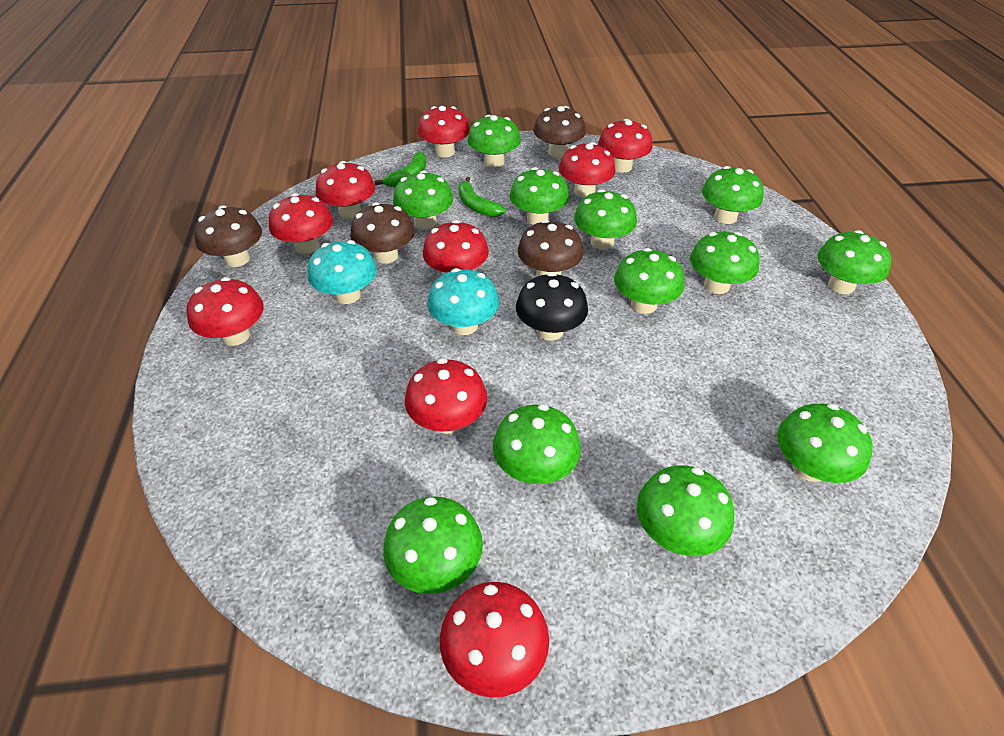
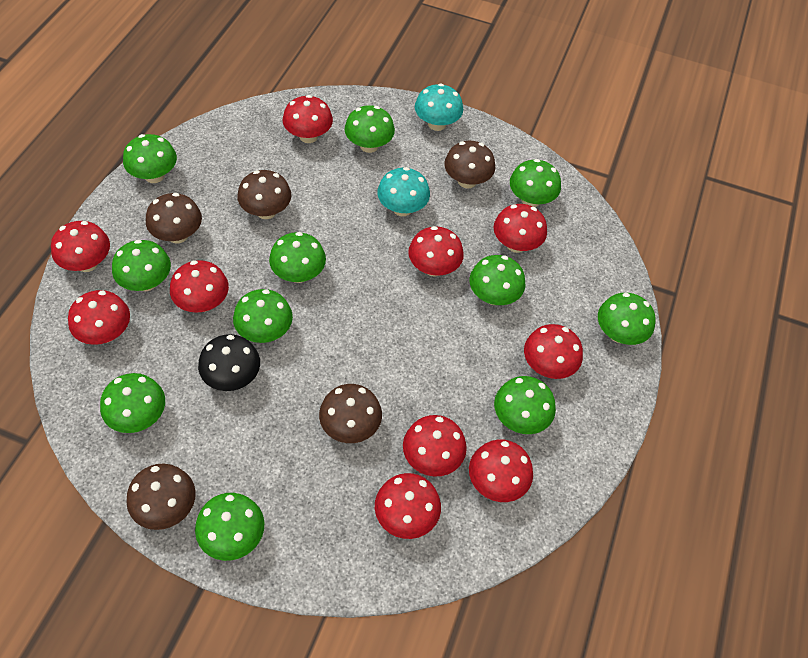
brown mushroom: [194,205,262,267] [350,202,415,264] [518,220,584,277] [533,106,586,158] = 4 -> [127,464,196,530] [146,193,202,243] [237,170,291,219] [319,384,382,443] [444,141,495,188] = 5
green banana: [374,152,426,187] [458,177,506,217] = 2 -> none = 0
green mushroom: [383,496,483,594] [393,170,453,229] [467,115,521,168] [493,404,581,484] [510,167,569,225] [574,189,637,250] [614,248,684,314] [637,465,734,556] [690,232,760,294] [702,166,764,224] [777,404,873,483] [818,230,891,294] = 12 -> [100,373,165,433] [112,239,171,291] [123,134,177,183] [195,493,264,561] [233,289,293,343] [269,232,326,283] [345,105,395,153] [469,255,526,305] [494,376,556,434] [510,159,561,207] [598,293,655,345] = 11
red mushroom: [187,277,264,346] [269,193,333,254] [316,161,375,219] [405,358,487,434] [418,106,470,157] [423,220,489,273] [440,582,549,698] [559,142,616,198] [598,119,653,173] = 9 -> [51,221,110,272] [68,290,130,345] [170,260,229,313] [283,95,333,143] [375,473,441,539] [403,415,467,477] [408,226,464,277] [469,439,533,502] [494,204,547,253] [524,324,583,379] = 10

